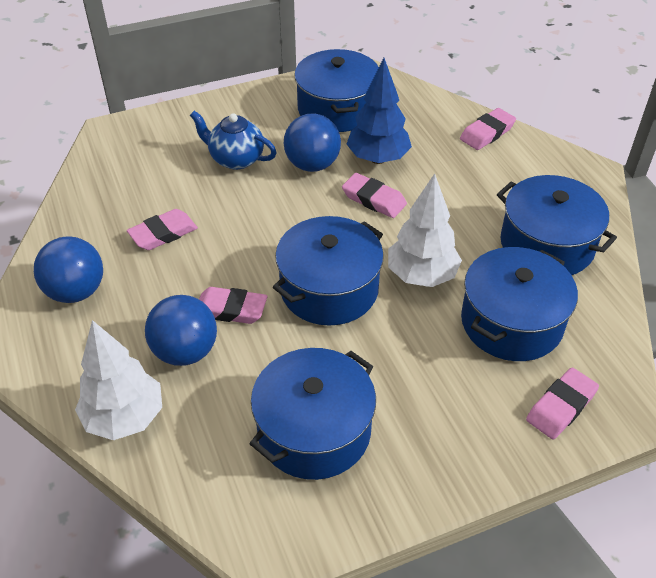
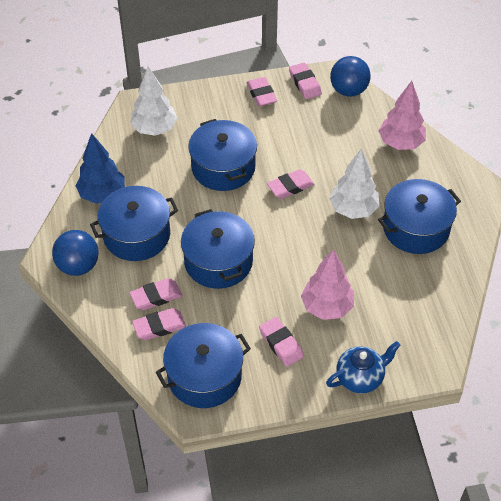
blue ball: [34,236,103,303] [145,295,217,366] [284,114,341,172] = 3 -> [52,230,99,276] [330,56,371,97] = 2
pink eraser: [127,209,198,250] [199,287,267,324] [342,173,407,218] [460,108,516,150] [526,367,599,439] = 5 -> [129,278,182,310] [132,308,186,340] [247,77,277,106] [259,317,304,367] [267,169,314,199] [289,62,322,99] = 6
pink tree: none = 0 -> [301,249,354,320] [379,81,426,150] = 2

